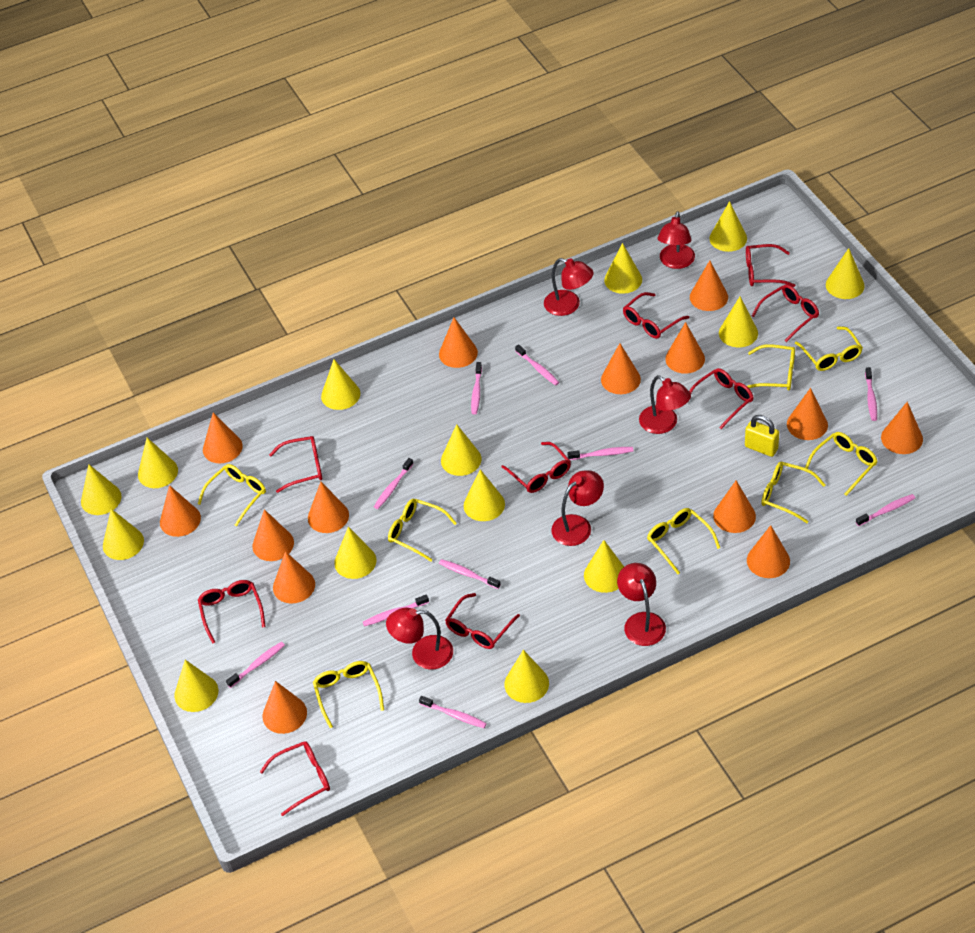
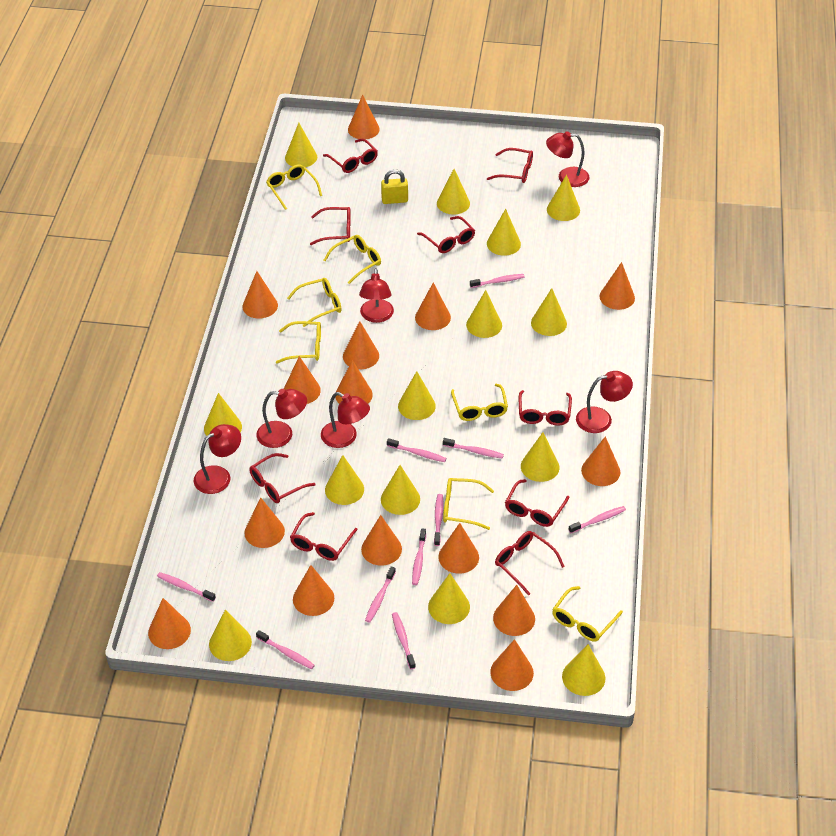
orange cone: [160,485,201,537] [203,413,243,463] [252,509,294,561] [262,681,307,734] [273,551,315,603] [308,482,349,533] [439,317,478,368] [601,343,641,394] [665,322,705,374] [690,260,728,311] [713,480,756,533] [747,525,790,578] [787,388,828,440] [881,402,923,454] = 14 -> [148,598,191,649] [243,271,278,319] [244,498,285,548] [284,356,321,404] [293,565,334,616] [335,360,373,404] [343,321,379,369] [348,94,380,139] [361,515,402,566] [415,282,451,330] [438,523,479,574] [490,639,534,691] [493,585,535,636] [581,436,620,486] [600,262,635,310] = 15
yellow glasses: [198,464,266,526] [313,661,384,728] [388,499,457,561] [647,508,720,574] [747,344,795,391] [761,462,826,523] [795,326,863,371] [805,432,878,496] = 8 -> [266,164,322,210] [276,321,321,364] [287,278,342,327] [324,235,381,284] [443,478,494,530] [451,384,508,421] [552,586,623,642] = 7

